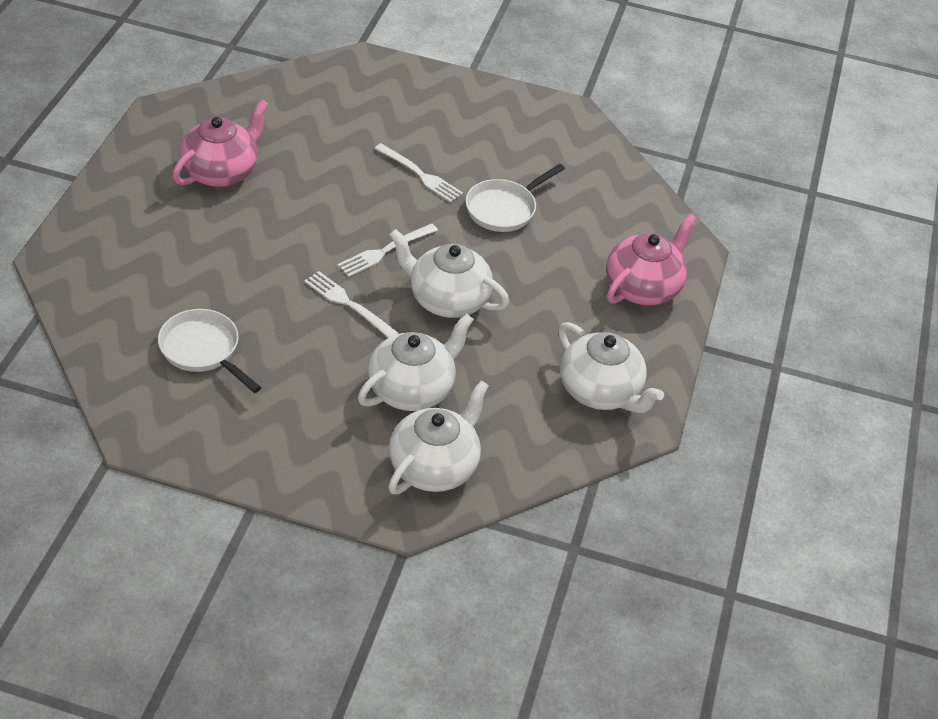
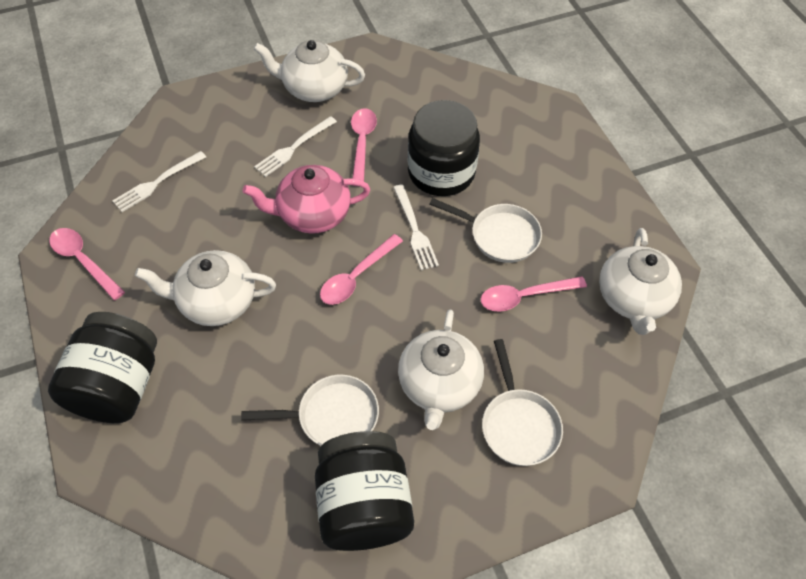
black jar: none = 0 -> [48,312,157,423] [315,431,414,551] [408,100,480,196] = 3
pink spoon: none = 0 -> [49,228,125,300] [320,234,403,305] [351,108,377,186] [481,276,587,312] = 4
pink teapot: [173,100,269,187] [606,214,697,305] = 2 -> [243,165,370,234] = 1
white pan: [158,309,262,393] [465,164,565,232] = 2 -> [241,375,379,446] [429,198,542,263] [482,339,563,466] = 3

